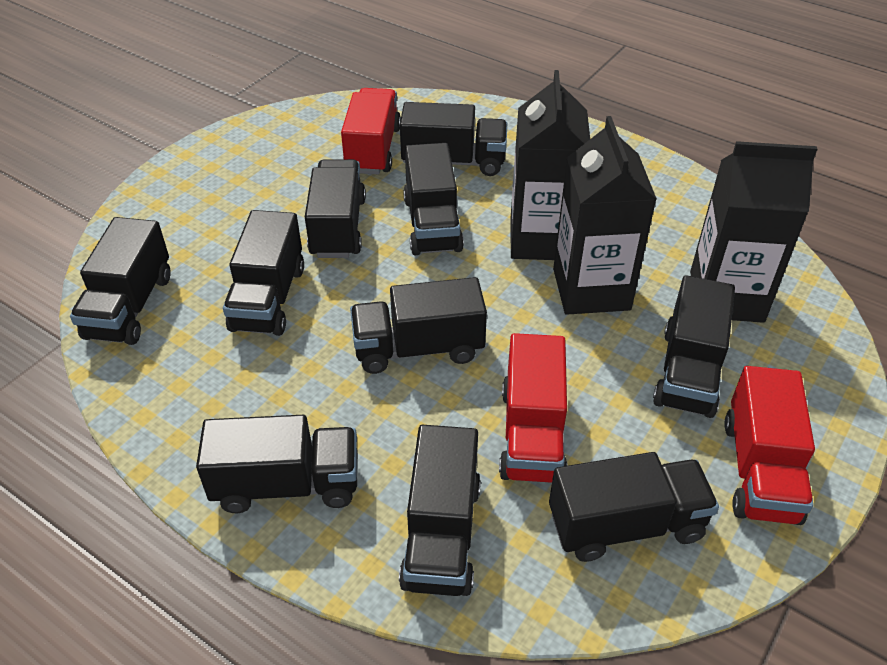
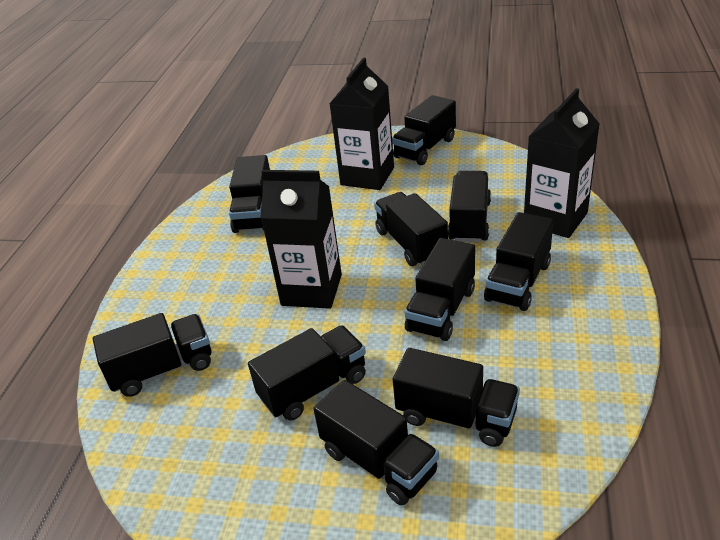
red truck: [341,88,401,174] [499,333,568,483] [724,366,815,525] = 3 -> none = 0

